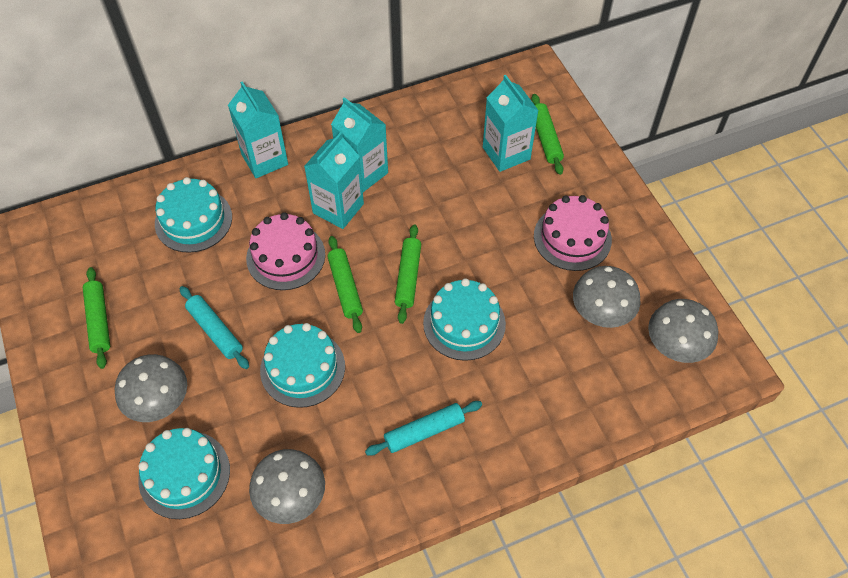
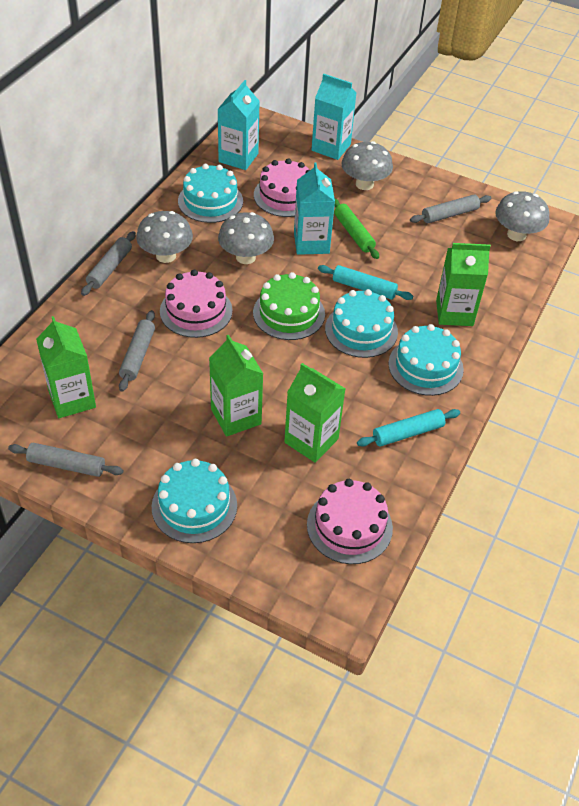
green cake: none = 0 -> [253,272,325,340] = 1
green carton: none = 0 -> [36,316,96,418] [209,335,263,437] [284,363,346,463] [436,243,491,326] = 4
green rolling pin: [83,267,110,369] [327,236,363,333] [395,224,421,324] [531,94,564,175] = 4 -> [334,199,379,259] = 1
grey rolling pin: none = 0 -> [8,443,123,477] [81,231,136,296] [119,310,155,392] [410,194,492,223] = 4
pink cake: [246,212,325,290] [534,195,612,271] = 2 -> [160,270,233,338] [254,158,310,217] [307,479,393,564] = 3
turquoise carton: [228,81,288,178] [304,132,364,229] [331,97,388,192] [483,75,539,172] = 4 -> [217,80,260,170] [294,163,335,255] [312,74,357,160] = 3

